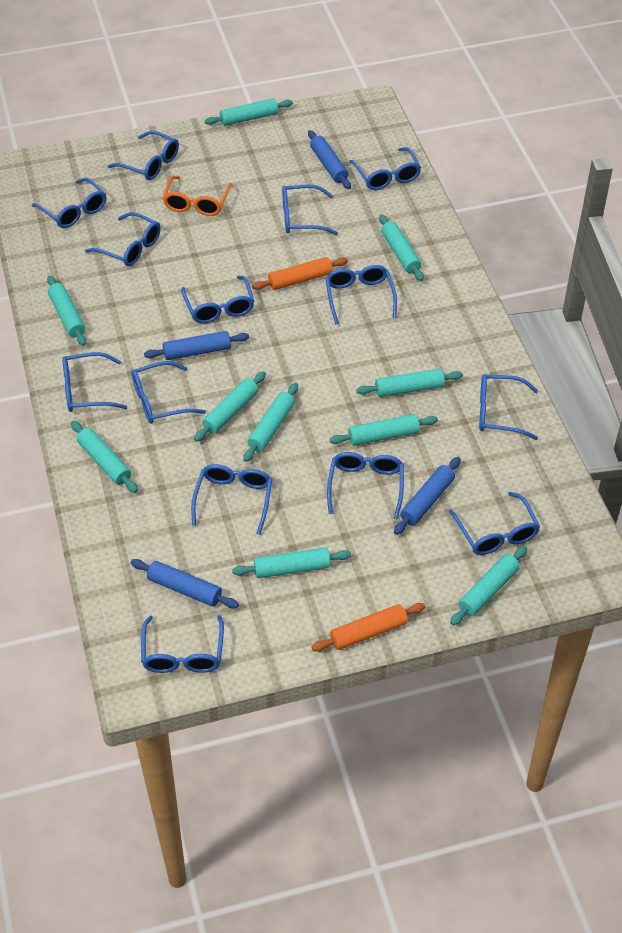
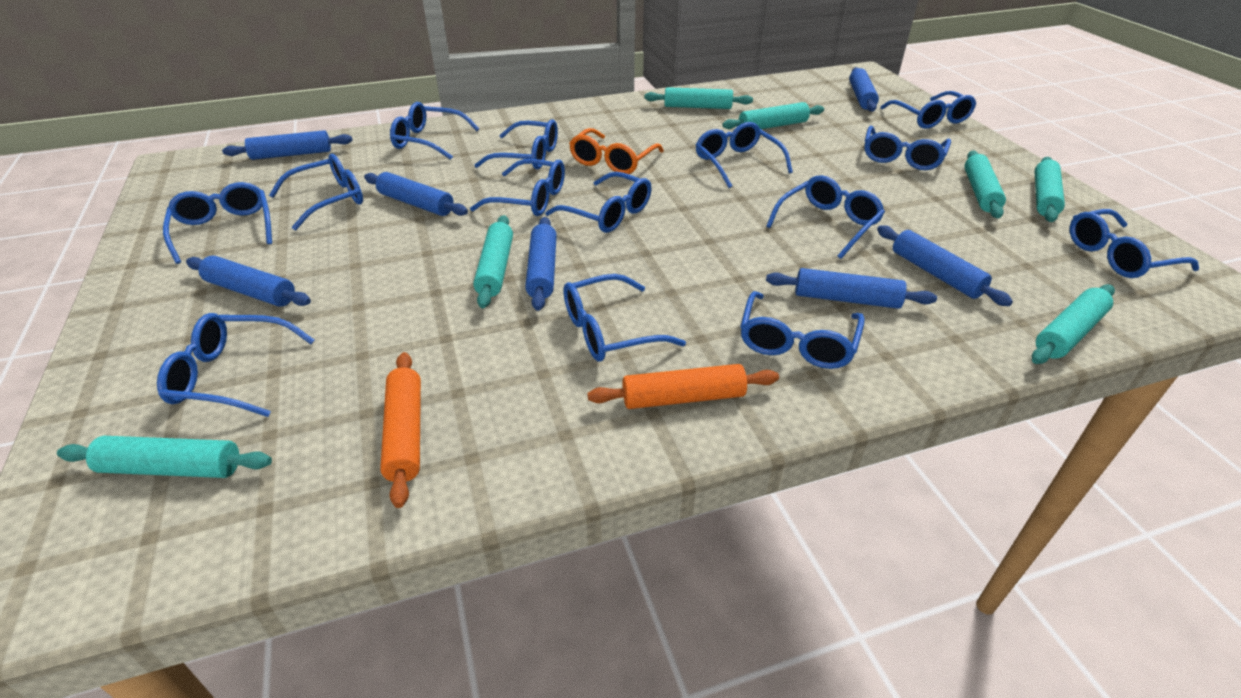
blue rolling pin: [131,559,239,609] [144,331,249,360] [308,130,351,189] [394,457,461,535] = 4 -> [186,256,311,307] [222,130,353,160] [364,172,468,216] [525,217,557,311] [766,268,937,309] [849,67,879,112] [877,225,1013,306] = 7
turquoise rolling pin: [47,276,86,346] [71,421,138,493] [194,371,266,442] [205,98,293,126] [232,547,351,578] [243,383,298,462] [330,414,438,446] [356,369,463,397] [379,214,424,281] [450,546,527,625] = 10 -> [57,436,272,478] [473,215,513,308] [645,87,753,109] [722,102,824,129] [964,151,1006,218] [1032,284,1115,364] [1035,157,1065,222] = 7

